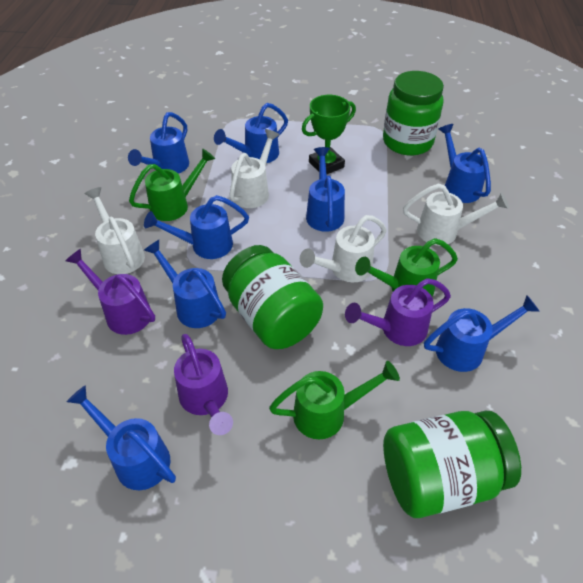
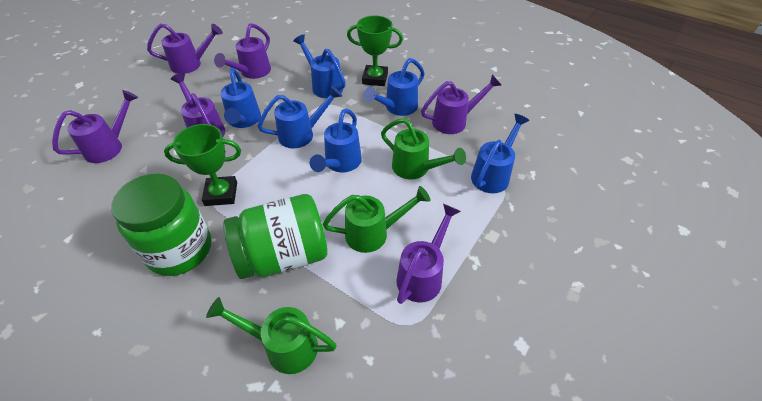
blue watering can: [67,385,176,490] [128,112,189,174] [144,195,249,259] [144,240,226,328] [214,103,288,163] [306,147,345,232] [424,295,540,372] [439,124,491,203] = 8 -> [221,68,261,128] [257,85,342,149] [293,34,346,98] [310,109,362,172] [364,58,425,116] [471,114,529,193] = 6
green jar: [222,245,323,349] [383,71,444,156] [383,411,521,518] = 3 -> [111,174,211,276] [223,194,328,279] = 2
green trophy: [302,95,356,174] = 1 -> [164,124,241,206] [347,16,403,86] = 2
purple watering can: [65,249,155,335] [174,334,233,435] [345,278,451,346] = 3 -> [52,90,138,163] [147,24,223,74] [171,73,225,137] [214,23,271,79] [396,204,461,304] [421,75,502,134] = 6
white watering can: [85,187,145,274] [229,129,279,208] [300,215,387,282] [403,183,509,246] = 4 -> none = 0

